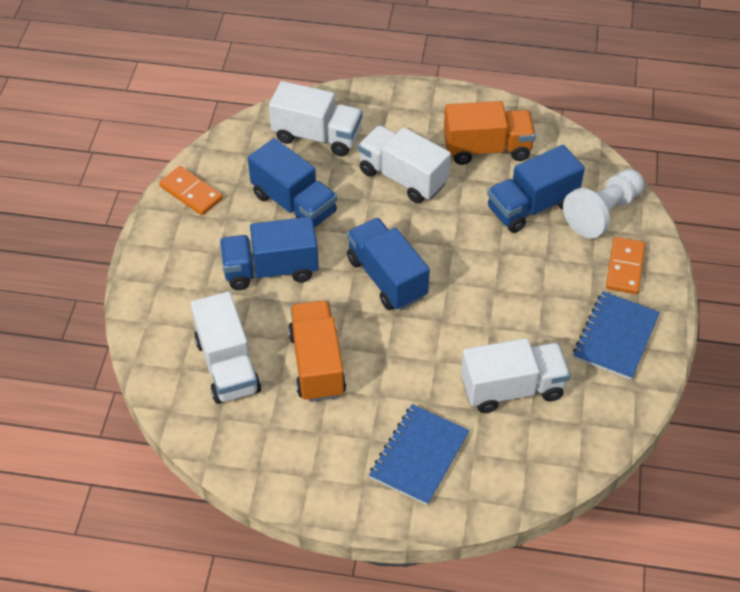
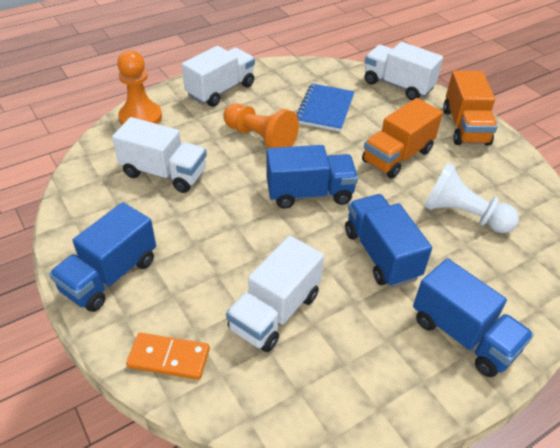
blue notebook: [369,404,469,505] [573,291,660,380] = 2 -> [297,84,355,132] = 1
orange domino: [159,166,223,215] [606,237,645,294] = 2 -> [126,332,210,380] = 1
orange pawn: none = 0 -> [117,50,162,125] [223,104,299,148] = 2

